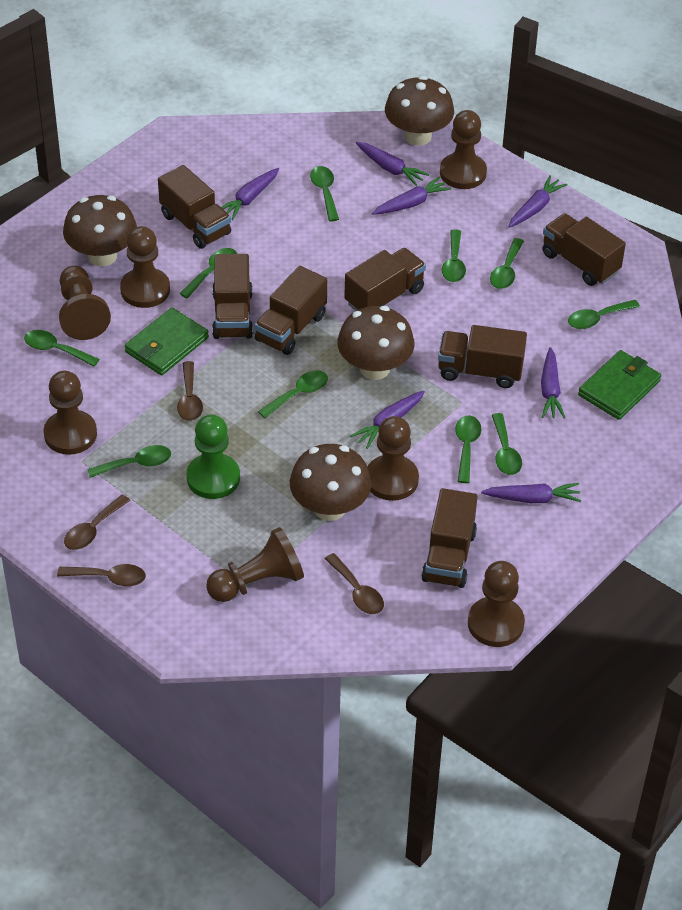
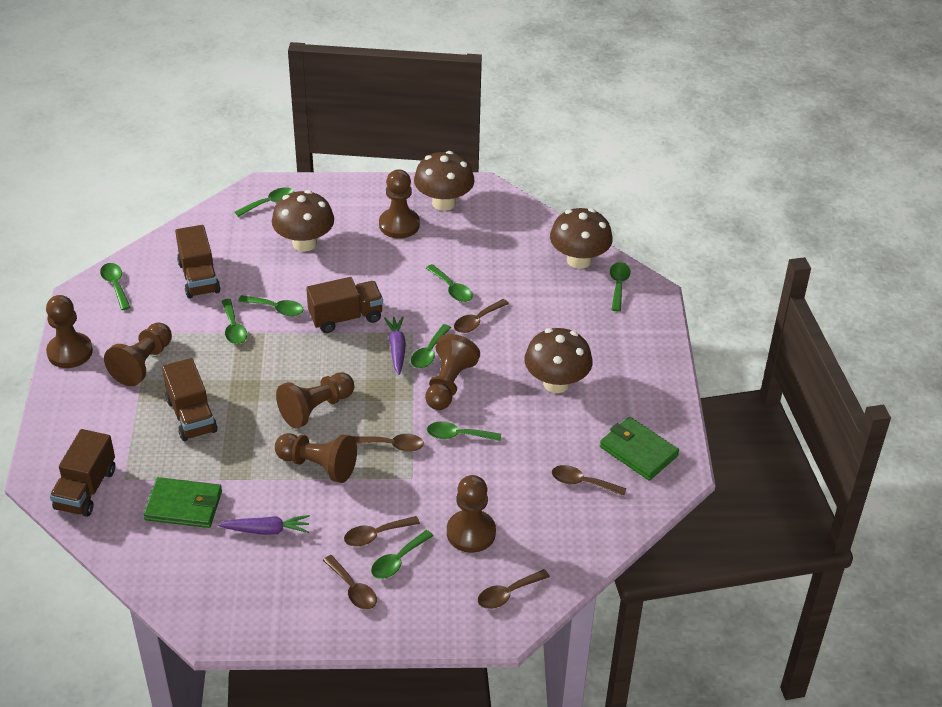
brown spoon: [57,564,146,586] [64,494,130,550] [177,361,203,421] [325,553,384,614] = 4 -> [323,555,377,609] [344,516,420,546] [353,434,424,452] [454,299,509,333] [478,569,550,609] [552,465,627,496] = 6
brown truck: [158,165,231,249] [212,254,253,339] [254,266,327,355] [344,248,426,311] [421,488,478,588] [438,325,527,388] [542,213,626,286] = 7 -> [50,429,115,517] [162,358,218,441] [175,225,221,298] [306,277,383,333] = 4
green pawn: [186,414,240,499] = 1 -> none = 0
green spoon: [24,330,99,367] [87,445,171,478] [179,248,237,298] [258,370,328,418] [310,166,339,221] [442,229,466,282] [455,415,481,483] [490,238,524,289] [492,413,522,475] [568,300,640,329] = 10 -> [100,263,131,310] [222,299,247,344] [235,187,294,217] [238,295,304,316] [371,530,434,579] [411,324,451,368] [426,264,473,302] [427,421,501,441] [610,262,631,312] = 9
purple carrot: [221,168,279,220] [350,391,425,449] [356,142,429,186] [372,176,451,215] [481,483,581,503] [508,175,567,228] [541,347,565,418] = 7 -> [218,515,310,535] [384,316,406,375] = 2

